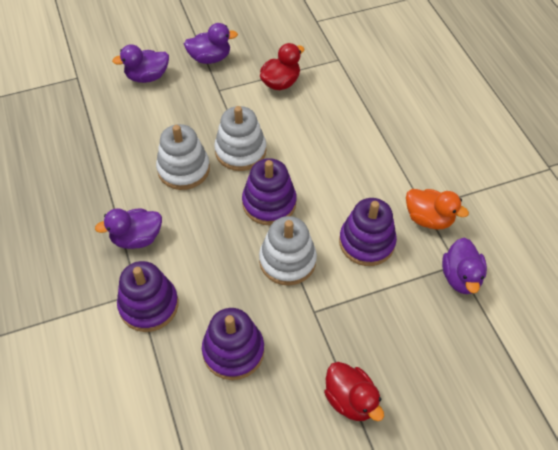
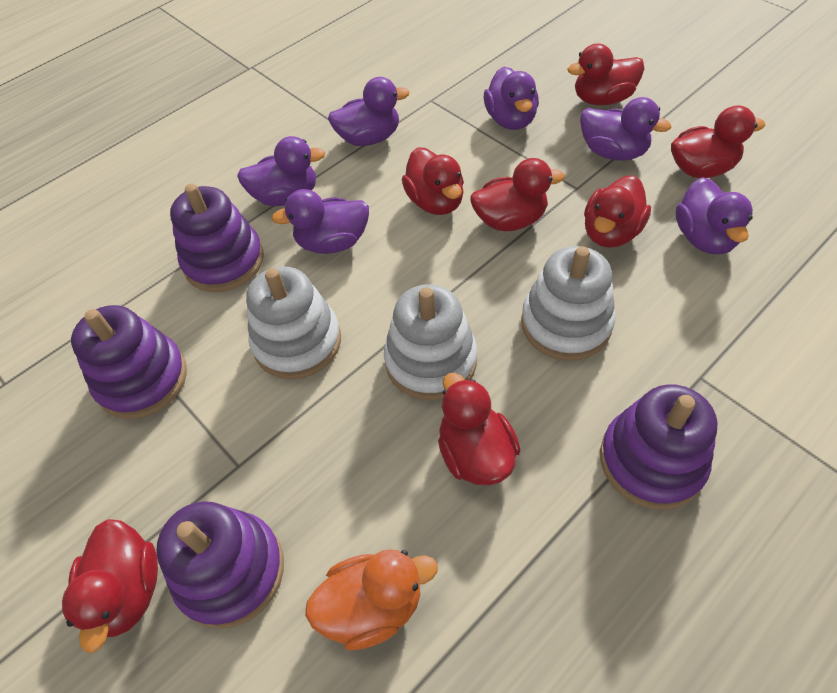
purple duck: [95,208,162,249] [112,44,169,83] [184,23,238,64] [442,238,487,294] = 4 -> [237,136,325,206] [272,189,369,254] [328,77,410,146] [484,67,539,130] [580,97,671,161] [676,177,753,254] = 6
red duck: [260,43,304,90] [324,362,384,421] = 2 -> [62,519,158,653] [402,147,464,215] [438,373,521,486] [470,158,565,231] [567,43,645,105] [584,175,651,248] [671,105,765,178] = 7

